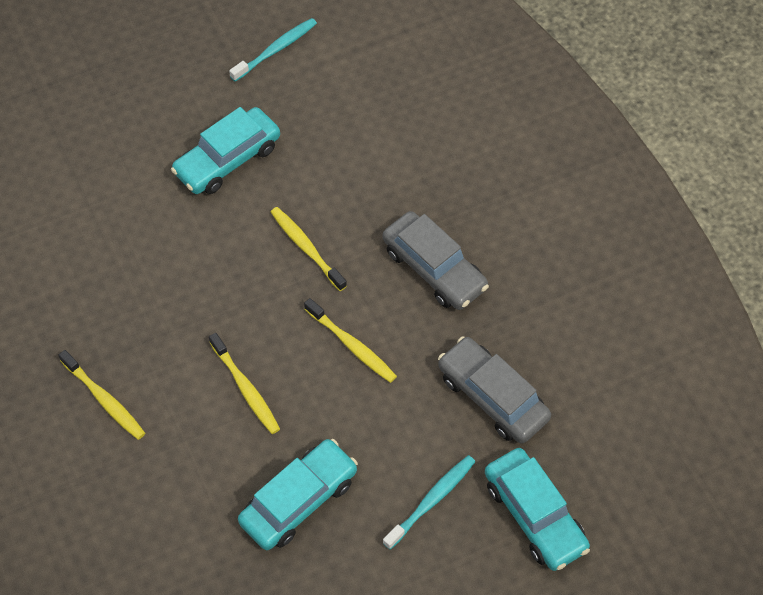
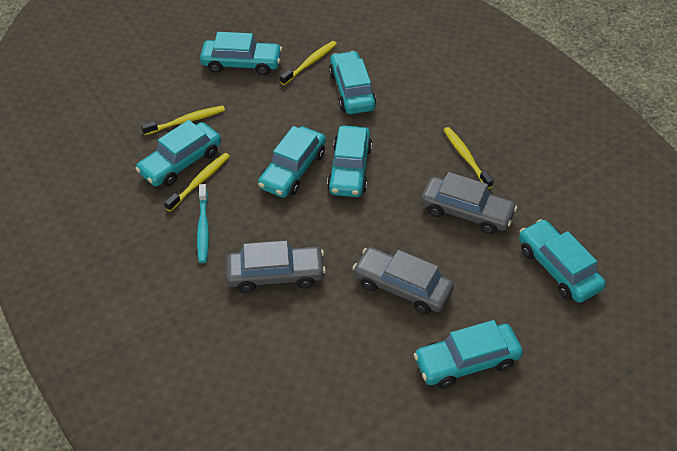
grey car: [383,211,489,310] [438,336,551,444] = 2 -> [226,240,326,293] [352,247,454,314] [421,172,518,234] = 3
turquoise car: [171,107,280,194] [238,439,358,550] [485,448,590,571] = 3 -> [135,120,221,187] [200,32,282,75] [258,126,326,198] [327,125,372,197] [329,51,376,114] [413,320,523,389] [519,219,606,303] = 7
turquoise toothbrush: [229,18,317,82] [383,455,475,550] = 2 -> [197,184,209,263] = 1

